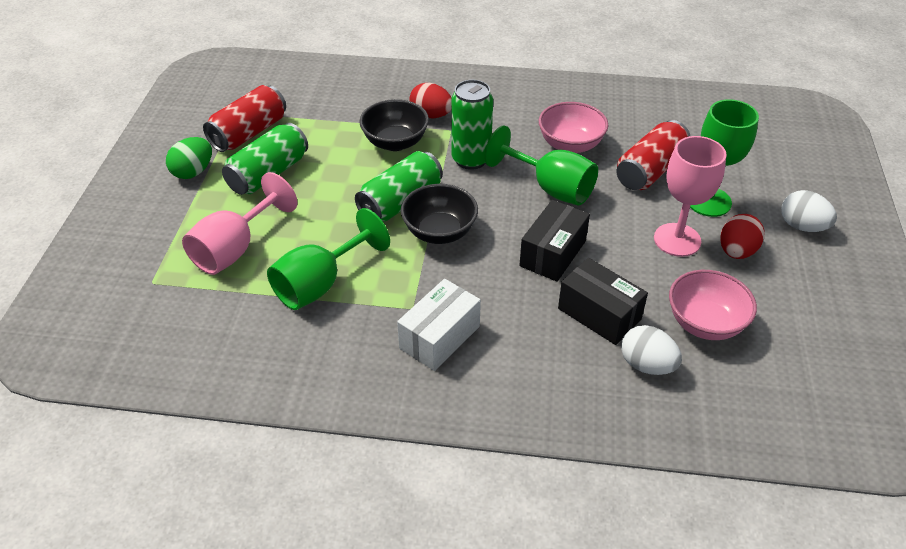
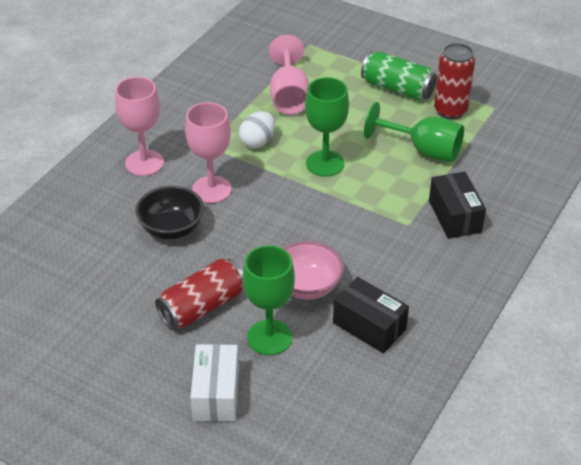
black bowl: [359,99,429,151] [401,184,478,244] = 2 -> [135,186,204,239] = 1
green can: [222,123,308,195] [355,151,443,221] [451,80,493,170] = 3 -> [361,51,437,100] = 1
green egg: [166,137,212,179] = 1 -> none = 0
pink bowl: [539,102,608,153] [669,270,757,340] = 2 -> [282,241,344,300] = 1
pink goblet: [182,172,297,275] [654,136,727,257] = 2 -> [115,77,164,176] [185,102,232,203] [269,35,309,115] = 3
red egg: [409,83,451,118] [720,214,764,259] = 2 -> none = 0
white egg: [621,325,682,375] [781,190,837,232] = 2 -> [239,111,275,148] = 1

